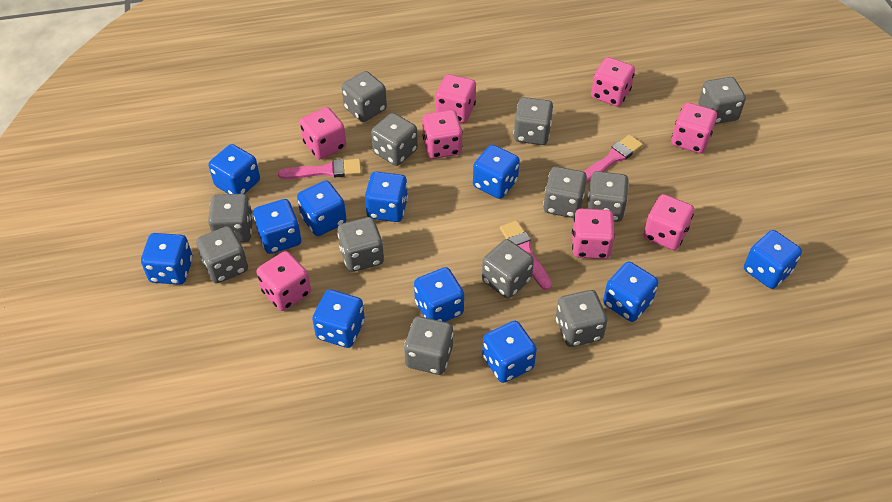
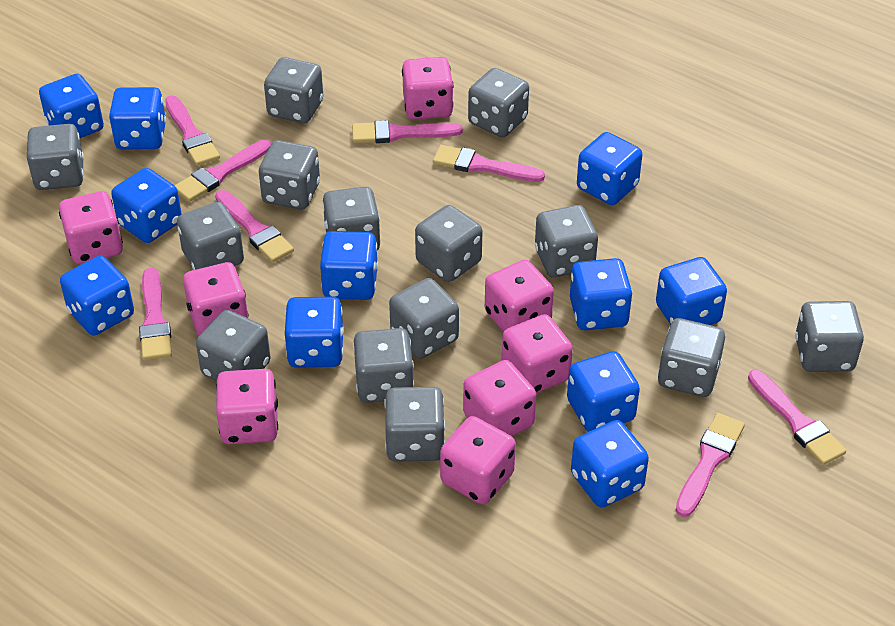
grey dice: [196,226,248,283] [208,194,253,242] [337,217,384,272] [342,71,387,122] [371,113,418,166] [404,316,453,375] [482,239,534,299] [513,97,553,145] [543,167,587,218] [556,290,608,347] [587,171,629,222] [698,77,746,124] = 12 -> [27,124,84,190] [177,202,244,270] [196,310,271,381] [259,140,320,210] [264,57,323,123] [322,187,380,250] [353,328,414,403] [384,387,445,462] [389,278,459,359] [415,205,482,282] [468,68,529,137] [535,205,598,278] [658,318,725,397] [795,301,864,372] = 14
pink brush: [278,159,362,179] [500,220,552,290] [584,135,643,183] = 3 -> [139,268,172,360] [165,95,220,166] [175,140,271,202] [215,190,294,263] [352,120,463,143] [433,145,545,182] [675,413,745,517] [748,370,846,465] = 8

